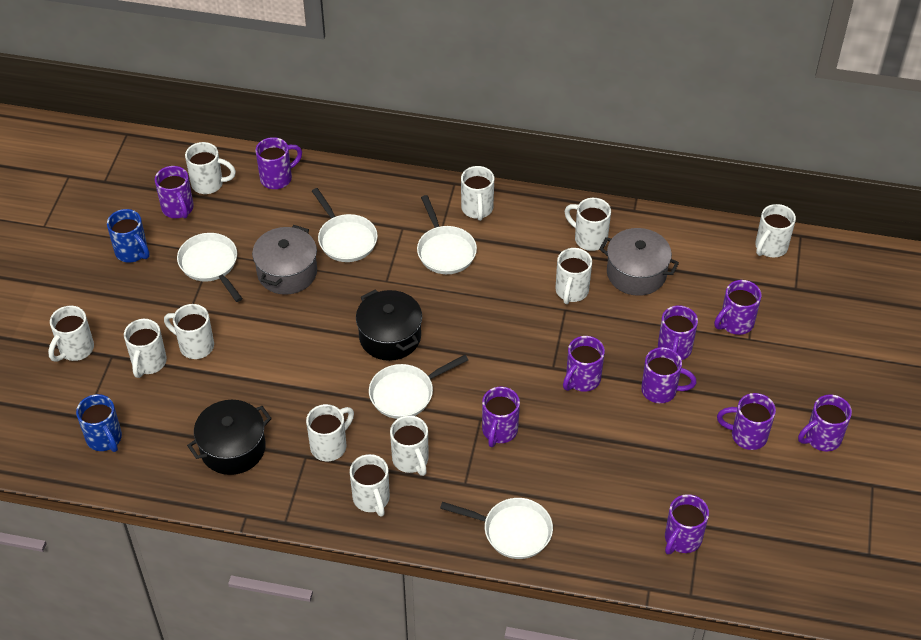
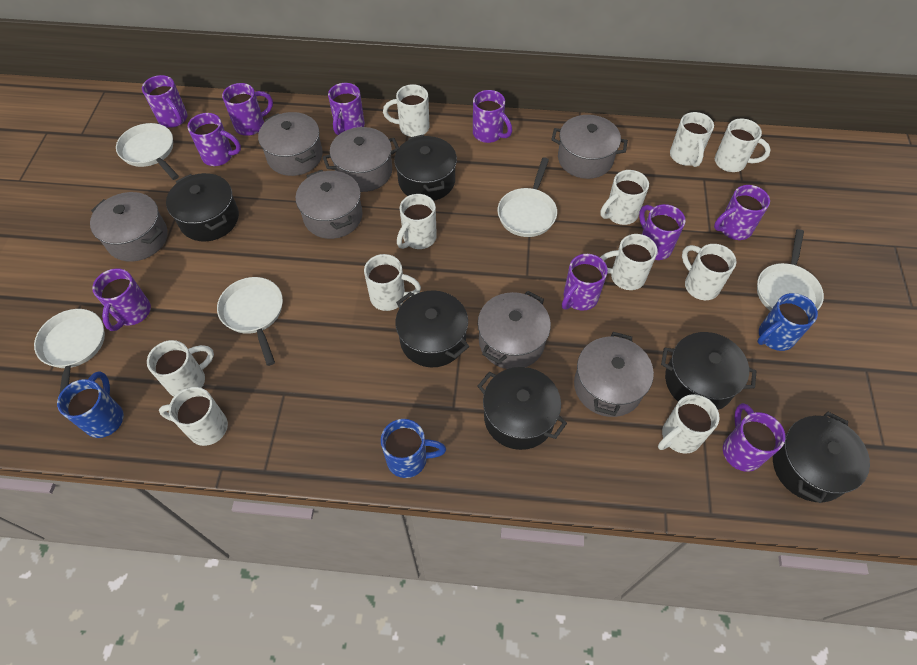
black pot: [187,400,272,475] [356,289,422,361] = 2 -> [166,173,239,242] [394,134,457,201] [395,290,469,367] [478,367,567,450] [661,332,756,410] [773,412,870,503] = 6
blue mug: [76,394,122,452] [107,209,150,262] = 2 -> [57,371,124,438] [381,419,446,478] [757,293,818,351] = 3
grey pot: [252,225,317,295] [599,228,679,296] = 2 -> [90,192,168,262] [258,112,323,176] [295,170,363,239] [323,127,399,192] [478,291,551,369] [551,115,628,179] [574,332,654,417] = 7

